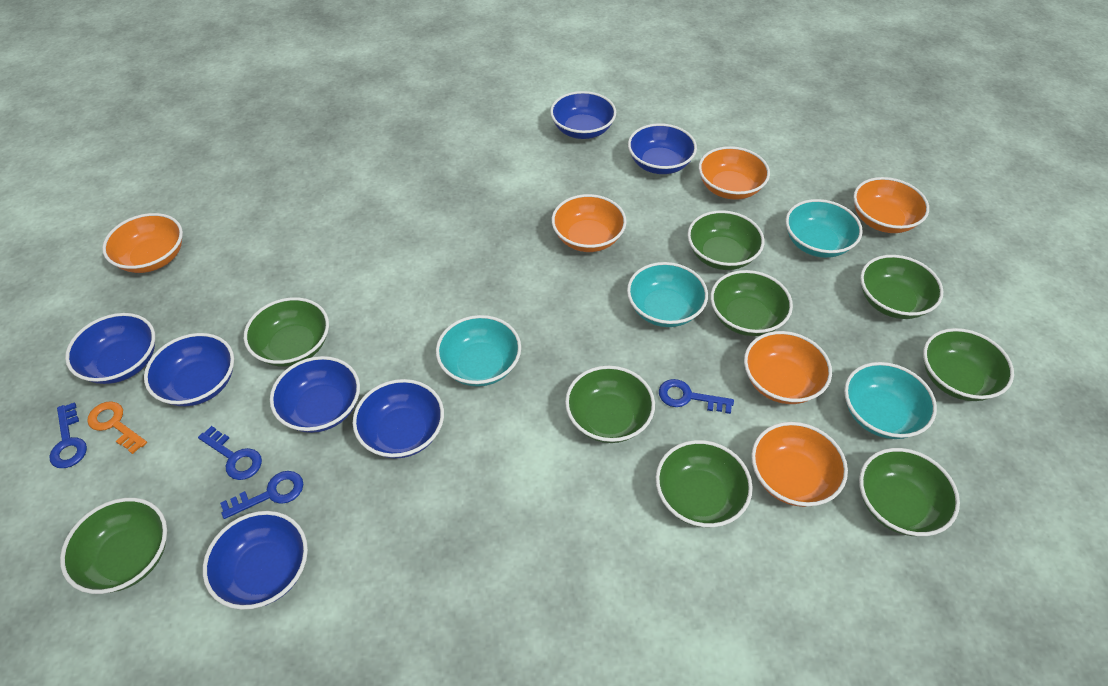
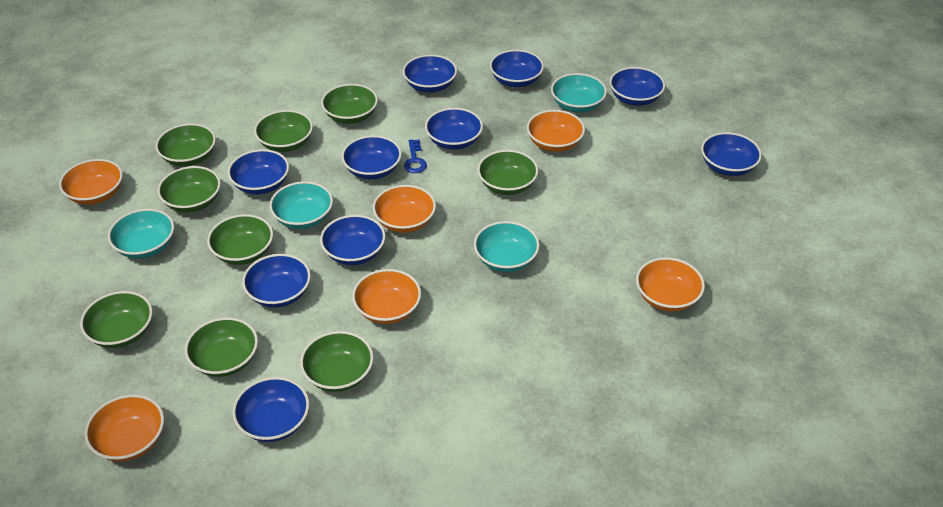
blue bowl: [65,313,155,384] [144,333,234,406] [203,511,308,610] [270,356,360,433] [353,379,444,458] [550,91,616,139] [628,123,697,174] = 7 -> [228,149,289,195] [232,377,309,442] [242,254,311,308] [320,215,385,265] [341,135,402,179] [403,55,457,93] [425,108,483,150] [490,50,544,87] [610,67,665,106] [701,132,762,176] = 10
blue key: [49,402,87,468] [198,426,262,480] [220,471,303,519] [659,379,734,414] = 4 -> [404,139,427,173] = 1
orange key: [87,401,147,454] = 1 -> none = 0

